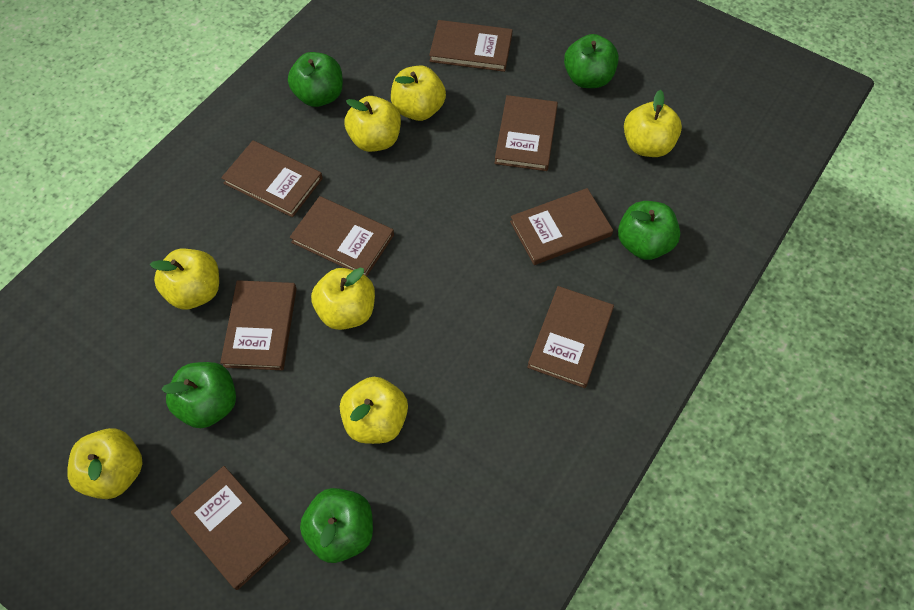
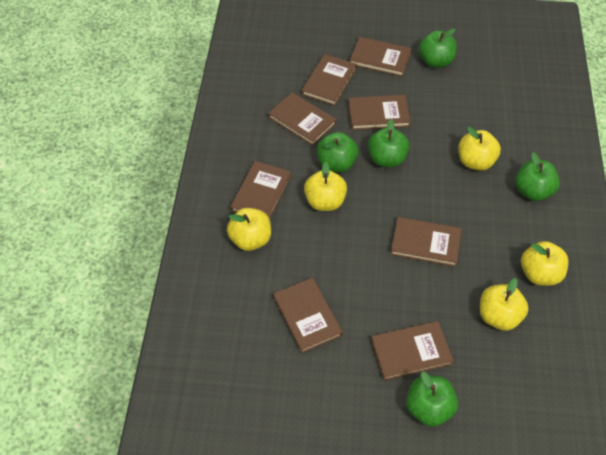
yellow apple: [68,428,143,499] [150,249,219,310] [311,268,375,330] [340,377,408,444] [345,96,401,152] [391,65,446,121] [624,90,682,157] = 7 -> [227,208,271,251] [304,161,347,211] [458,127,501,171] [480,278,529,331] [521,241,569,286] = 5

